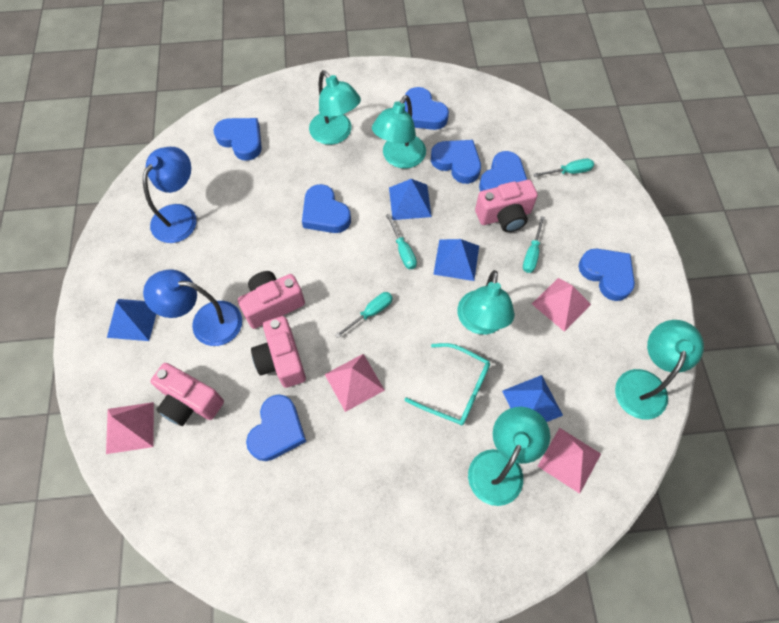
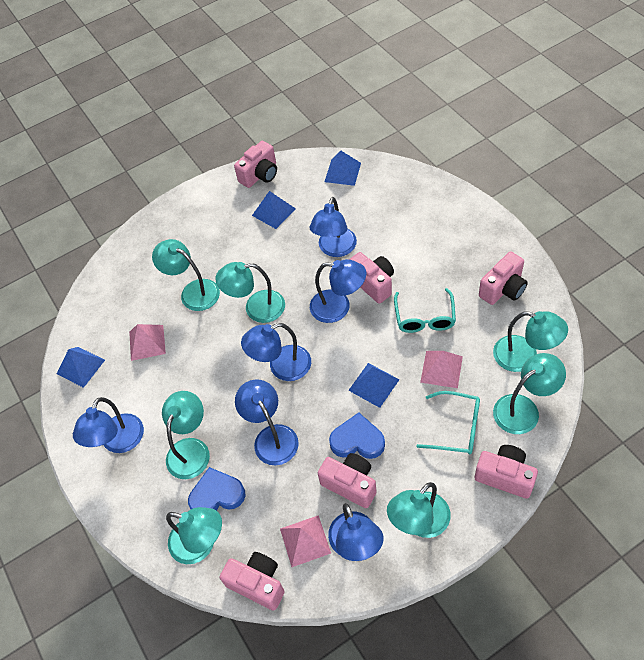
blue heart: [214,118,262,161] [246,394,306,461] [302,184,351,233] [404,87,449,130] [431,140,481,184] [479,151,527,192] [579,249,635,301] = 7 -> [188,467,245,511] [329,413,385,459] = 2
blue lamp: [143,147,197,243] [143,270,242,346] = 2 -> [73,397,144,453] [235,379,299,466] [241,323,311,381] [310,197,357,257] [310,259,367,323] [328,503,384,561] = 6
pink camera: [151,363,224,426] [238,271,305,329] [251,316,306,388] [475,180,538,232] = 4 -> [220,552,285,611] [234,141,277,188] [318,453,376,508] [349,252,394,304] [475,445,538,499] [479,251,528,305] = 6
pink pyramid: [106,402,154,454] [325,354,385,412] [532,278,591,332] [538,428,601,494] = 4 -> [129,324,166,361] [280,515,331,567] [420,351,463,388] = 3
turquoise glasses: [404,343,490,425] = 1 -> [394,288,456,333] [417,391,480,454] = 2
turquoise lamp: [309,70,361,145] [372,95,426,169] [457,270,515,335] [468,407,550,506] [615,320,704,420] = 5 -> [152,239,220,311] [162,391,210,479] [166,507,222,564] [216,262,285,323] [387,482,451,538] [493,311,568,372] [493,353,566,434] = 7
turquoise screwdriver: [335,292,393,338] [386,214,417,269] [523,216,545,273] [533,158,594,177] = 4 -> none = 0

